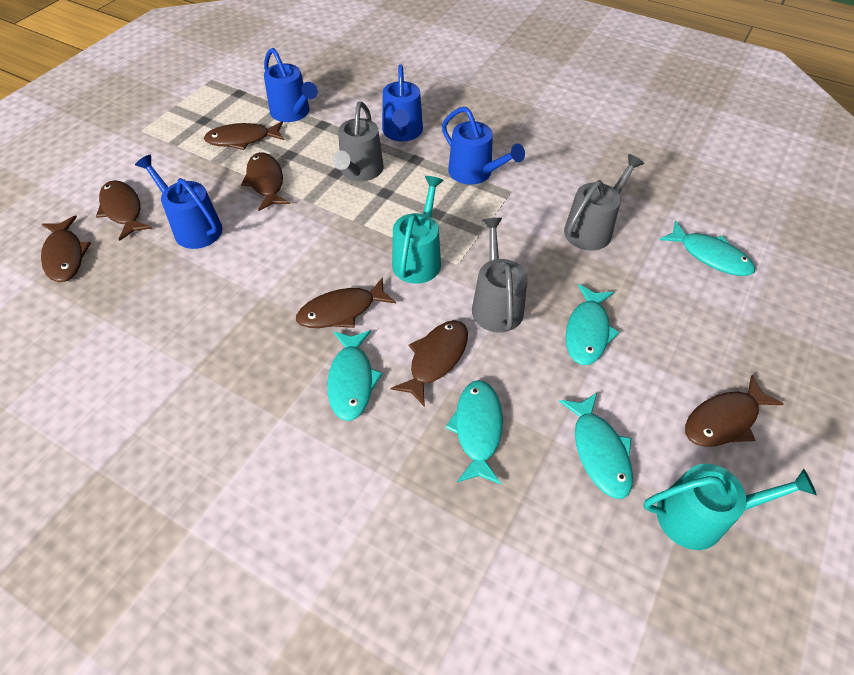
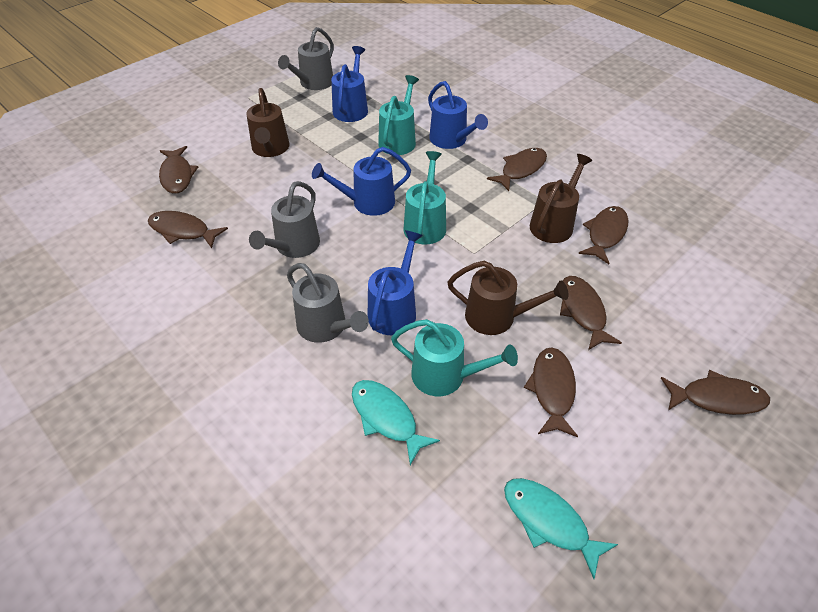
brown watering can: none = 0 -> [246,88,290,157] [447,261,569,335] [530,154,592,243] = 3
turquoise fish: [327,330,383,421] [445,380,503,484] [559,393,633,499] [565,284,620,365] [659,221,755,276] = 5 -> [352,380,440,465] [504,478,618,579] = 2
turquoise watering can: [392,176,443,284] [644,464,817,550] = 2 -> [378,75,419,155] [391,319,518,396] [403,151,446,244] = 3

